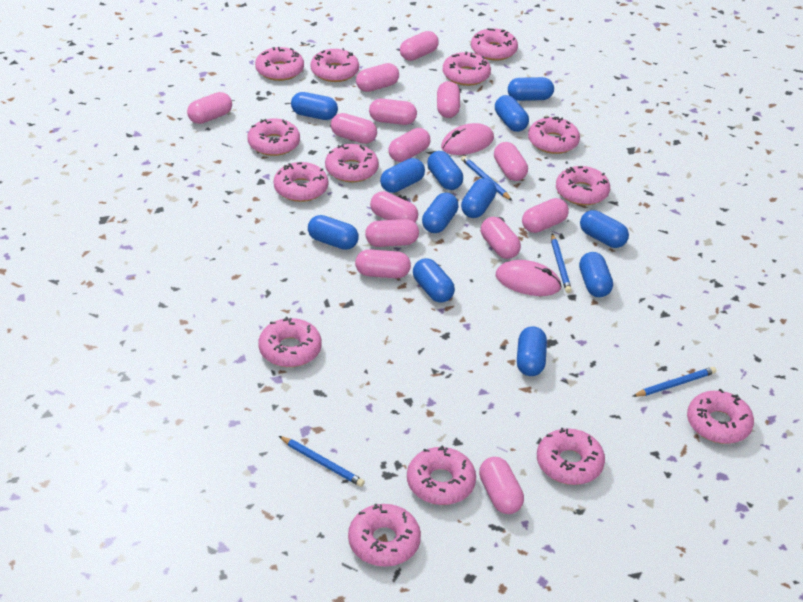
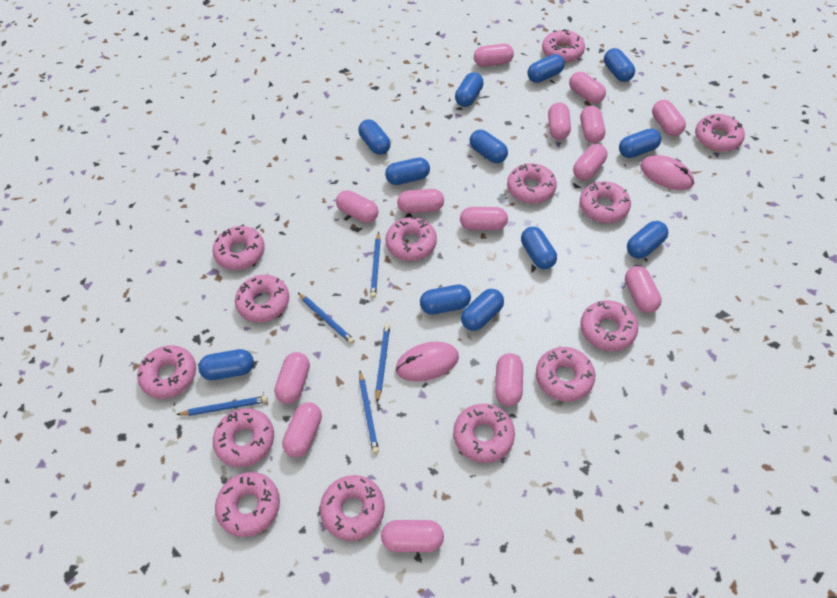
blue pencil: [279,436,365,487] [461,156,512,201] [551,234,572,293] [632,367,716,397] = 4 -> [176,396,268,416] [298,293,355,344] [359,371,379,454] [370,232,381,298] [375,324,390,402] = 5

